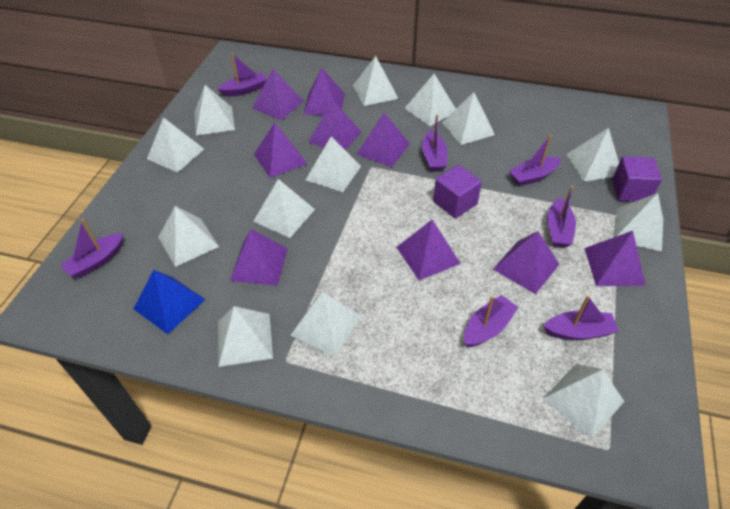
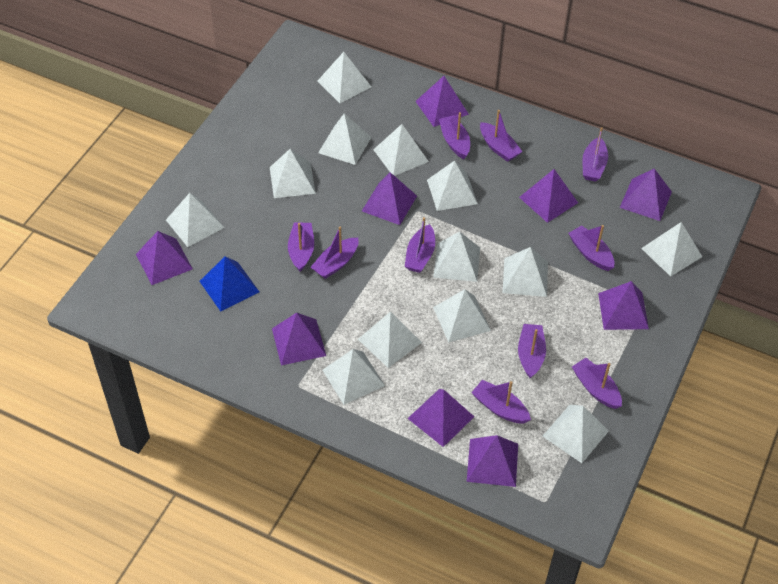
purple boat: [60,219,123,278] [218,53,267,97] [422,114,448,172] [464,295,518,347] [509,135,561,186] [543,295,619,340] [547,186,576,248] = 7 -> [288,222,314,272] [311,226,359,279] [405,217,435,273] [439,112,470,159] [471,380,531,423] [480,110,522,162] [518,324,546,378] [568,225,615,271] [572,358,622,409] [583,127,608,182] = 10
purple cube: [433,165,482,218] [612,156,662,202] = 2 -> none = 0

